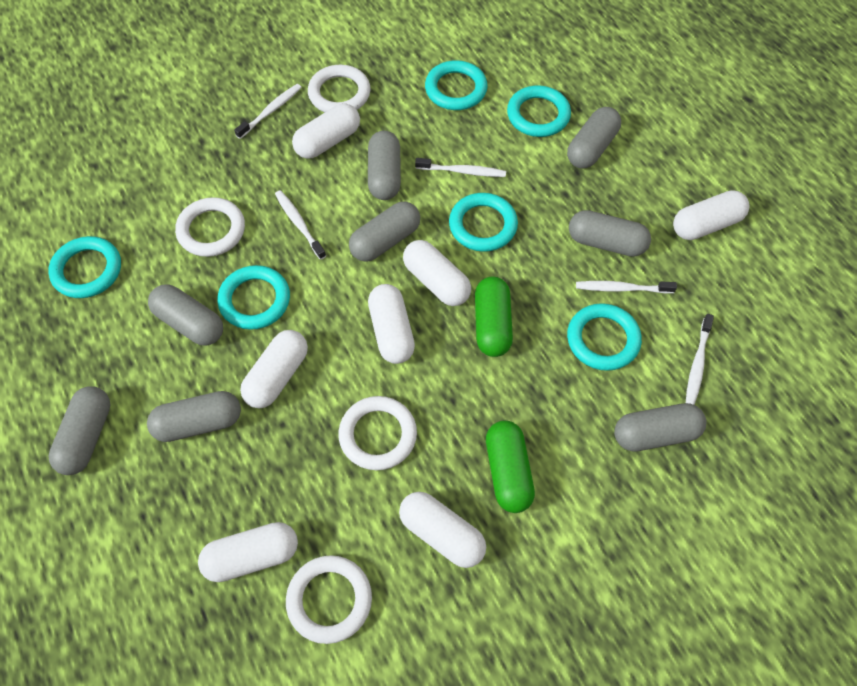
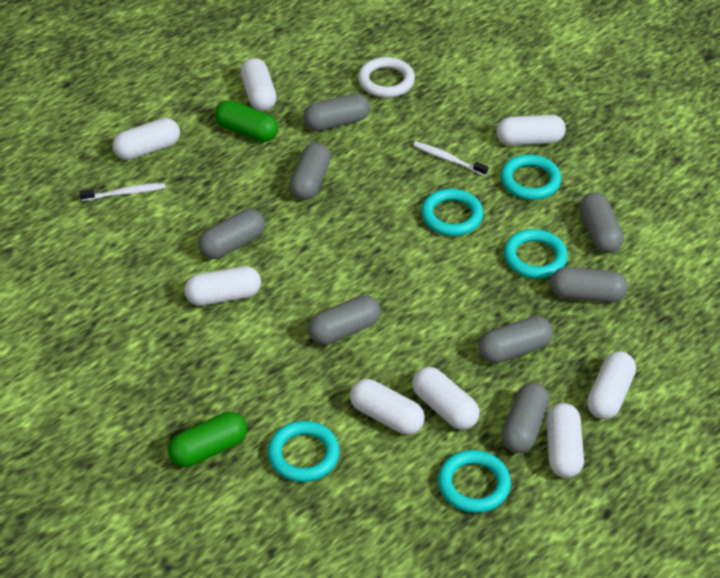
turquoise ring: [48,236,121,298] [217,265,290,330] [425,60,488,110] [449,193,518,252] [507,85,571,137] [567,303,642,371] = 6 -> [268,421,340,482] [421,189,483,236] [438,450,511,513] [500,154,561,200] [504,229,568,279] = 5
white capsule: [198,522,298,582] [240,330,308,408] [292,104,360,159] [368,284,415,364] [399,492,486,568] [403,240,471,306] [673,190,749,240] = 7 -> [112,118,180,160] [184,266,261,306] [240,58,277,111] [350,379,425,435] [412,367,479,430] [496,115,566,146] [546,403,584,478] [587,352,636,419] = 8
white ring: [175,197,245,257] [286,555,372,644] [308,65,371,112] [338,396,417,470] = 4 -> [358,57,415,98] = 1
white toothbrush: [234,84,302,139] [275,190,326,260] [415,158,506,177] [576,281,677,293] [686,314,714,405] = 5 -> [79,183,165,201] [413,142,488,176] = 2

